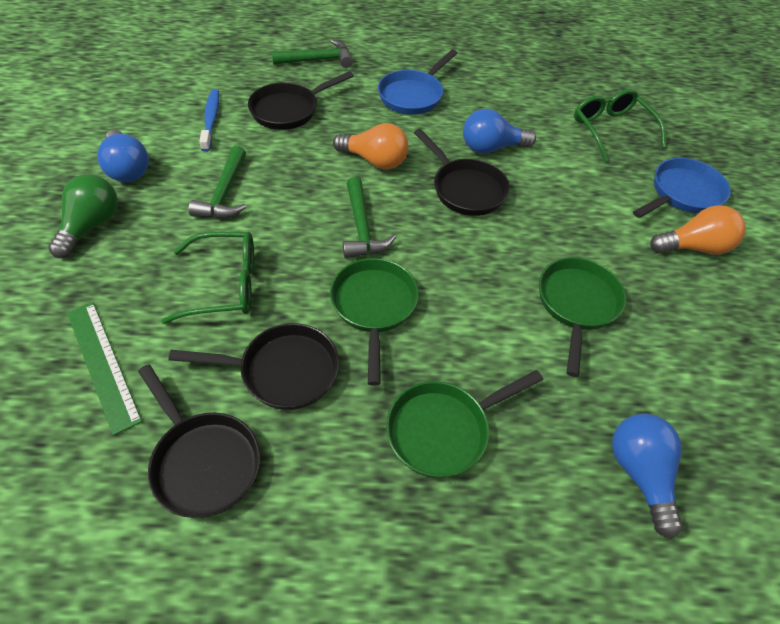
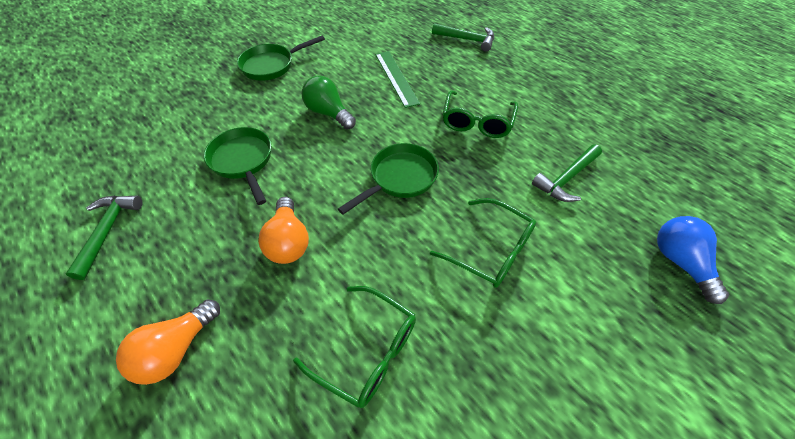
black pan: [138,364,260,518] [169,323,339,410] [248,71,354,130] [414,129,510,216] = 4 -> none = 0
blue light bulb: [97,130,149,182] [463,109,536,154] [612,414,683,539] = 3 -> [657,216,729,304] = 1
blue pan: [378,49,457,115] [633,158,731,218] = 2 -> none = 0
blue toothbrush: [199,89,219,152] = 1 -> none = 0
green glasses: [161,232,254,324] [574,89,666,162] = 2 -> [293,286,416,408] [430,198,537,288] [443,90,518,138] = 3

